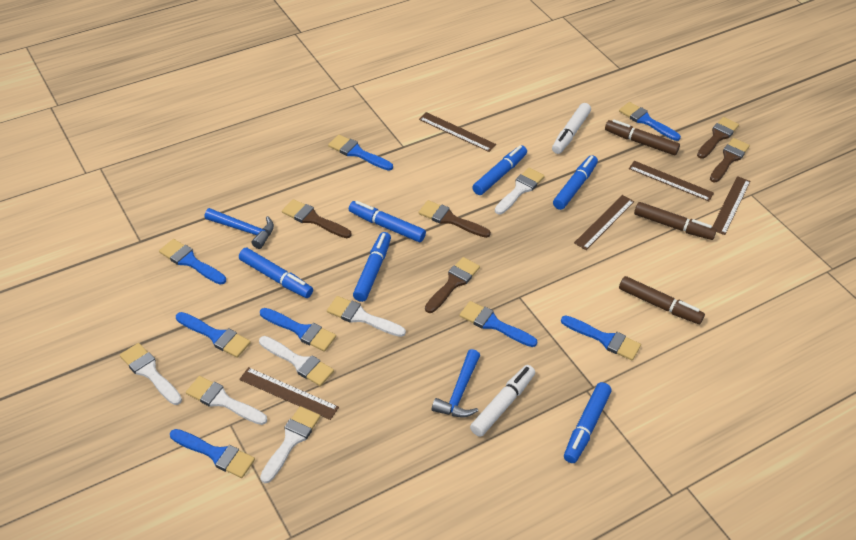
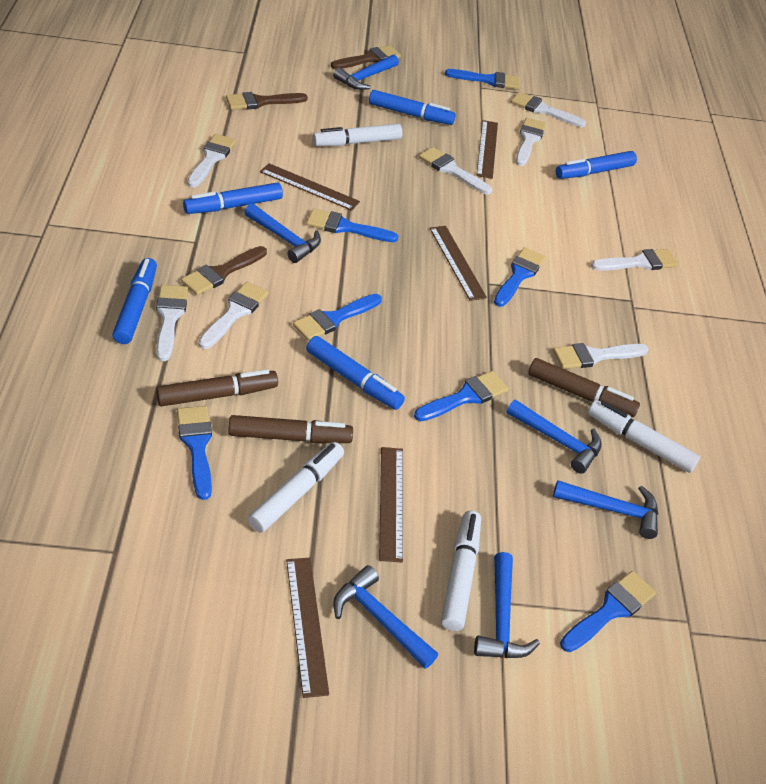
blue brush: [159,239,226,285] [170,429,255,478] [176,312,251,358] [260,308,336,352] [328,135,393,171] [459,301,537,347] [561,315,641,360] [619,102,681,141] = 8 -> [177,406,212,500] [293,294,382,341] [306,209,398,242] [414,371,508,421] [445,69,520,90] [494,247,546,307] [560,571,656,652] = 7
blue hammer: [204,208,274,249] [432,349,480,418] = 2 -> [244,203,321,263] [333,55,399,90] [333,565,438,669] [474,552,540,658] [507,399,602,474] [553,480,658,539] = 6
blue marker: [239,248,313,298] [349,201,426,242] [353,232,391,302] [472,145,527,195] [553,155,598,210] [564,382,611,463] = 6 -> [112,258,157,344] [183,183,283,214] [306,336,405,410] [369,90,456,125] [556,151,637,179] = 5
brown brush: [282,199,351,238] [419,200,491,238] [425,257,480,313] [697,117,739,159] [710,138,750,182] = 5 -> [181,246,267,295] [226,92,308,110] [331,45,401,69] = 3
white brush: [120,343,182,405] [186,376,267,425] [259,336,334,386] [260,406,320,483] [327,296,406,337] [495,167,545,214] = 6 -> [156,285,188,361] [187,134,236,187] [199,282,269,349] [419,147,492,194] [511,92,586,127] [515,118,546,166] [553,343,649,369] [591,249,678,271] = 8
white marker: [470,365,535,437] [552,103,591,154] = 2 -> [248,442,344,533] [313,124,403,146] [441,510,481,631] [588,400,700,473] = 4

